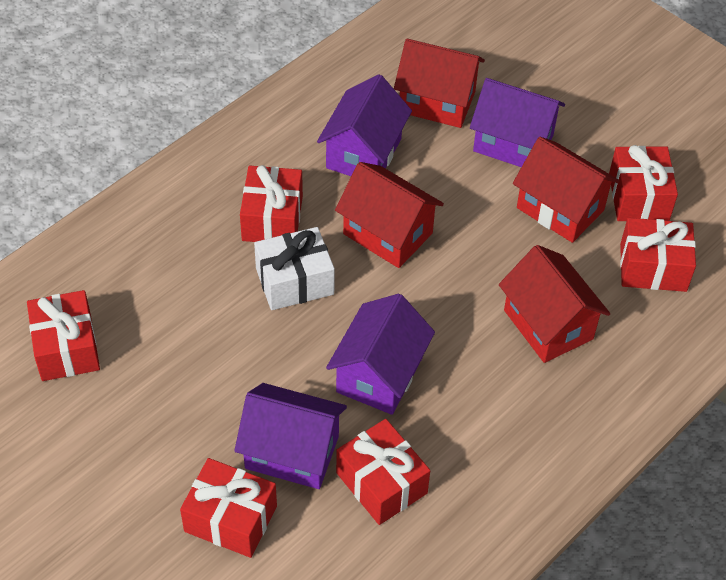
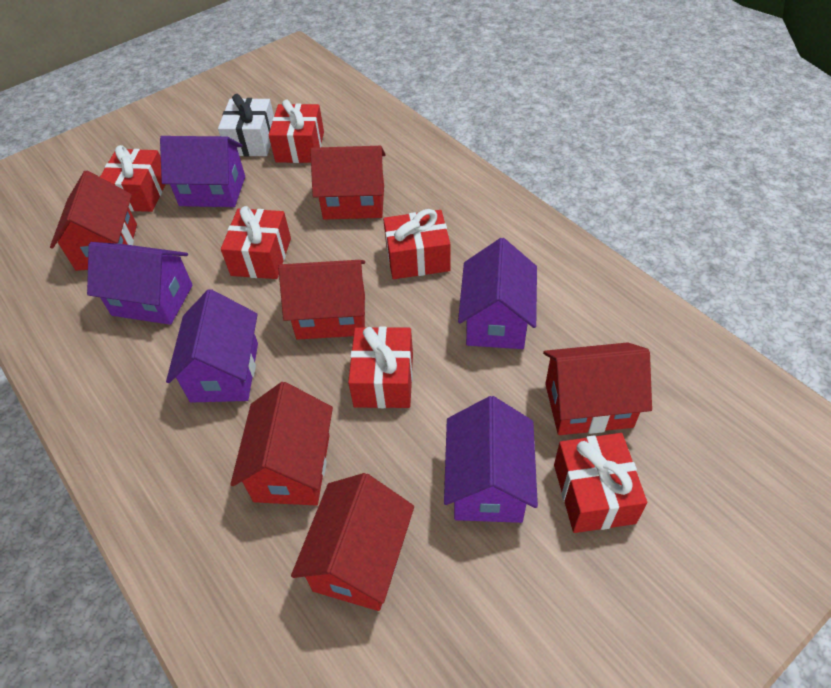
purple house: [234,383,347,489] [317,74,412,176] [326,294,435,415] [470,78,565,167] = 4 -> [87,242,193,325] [160,136,245,207] [166,289,258,403] [444,396,538,523] [458,238,537,349] = 5
red house: [335,162,444,268] [394,39,485,128] [499,245,610,363] [513,137,619,243] = 4 -> [50,171,137,271] [230,382,333,506] [278,260,365,340] [291,473,414,611] [310,146,386,220] [543,342,652,435] = 6

